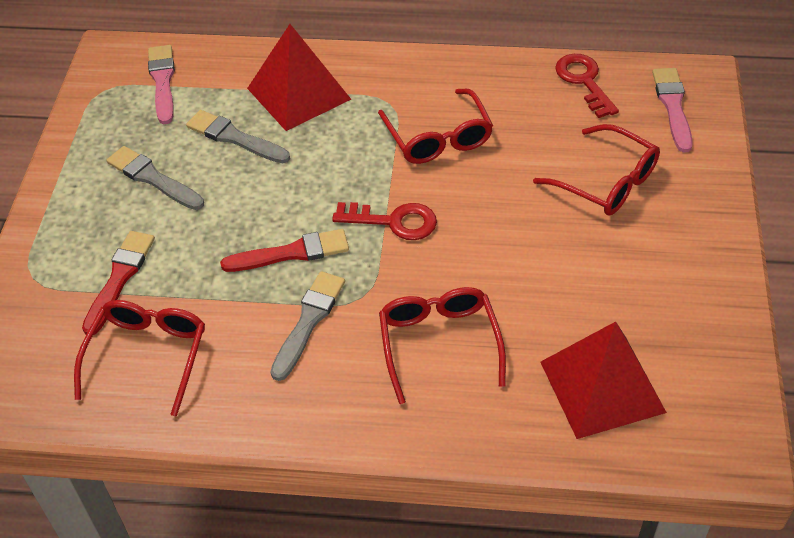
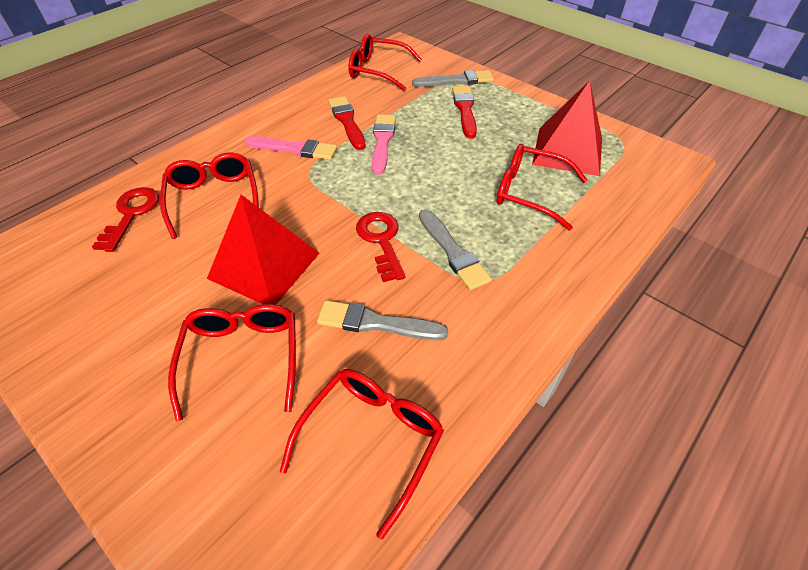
red glasses: [74,300,205,417] [378,89,493,164] [379,287,506,404] [533,124,660,215] = 4 -> [160,152,259,239] [168,304,296,422] [280,369,444,539] [348,34,422,91] [496,144,587,230] = 5

